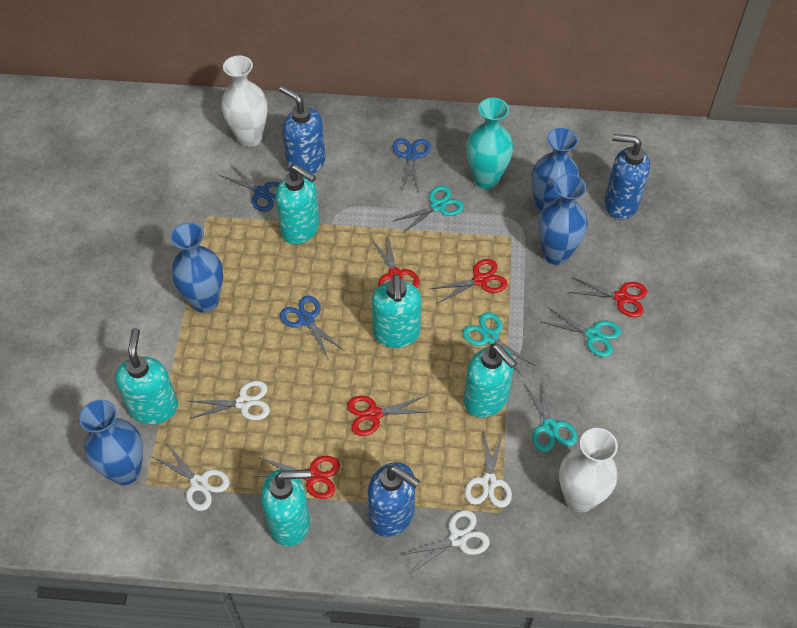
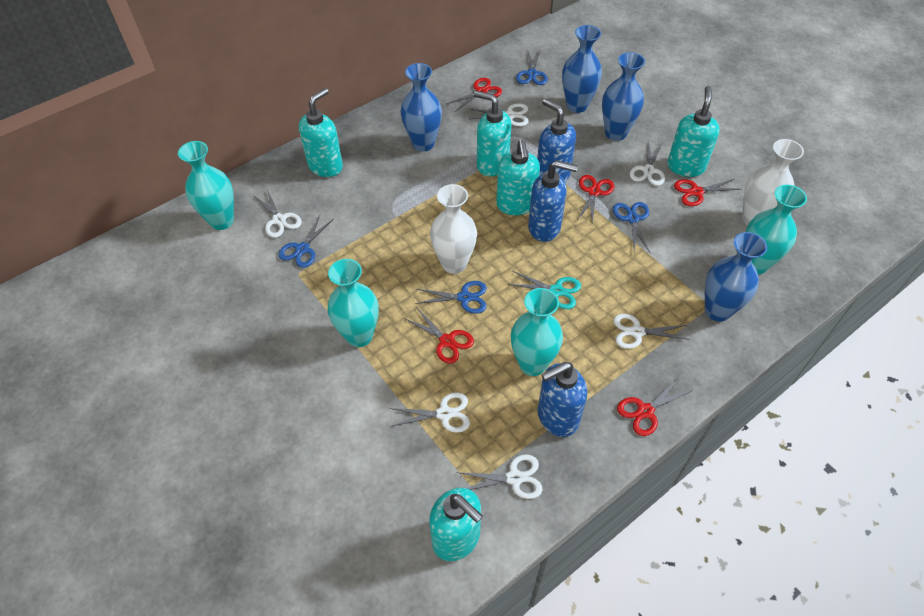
blue scissors: [219,165,280,212] [280,295,343,360] [393,138,431,192] = 3 -> [278,215,333,268] [415,281,487,314] [516,49,548,85] [613,202,650,253] = 4
turquoise scissors: [392,186,464,234] [463,312,534,376] [523,380,577,452] [542,307,621,357] = 4 -> [508,271,581,309] = 1
turquoise vase: [466,98,513,189] = 1 -> [178,141,234,230] [327,259,379,347] [511,288,563,376] [746,184,807,274] = 4
white scissors: [151,444,230,511] [189,381,270,420] [401,510,490,574] [465,432,512,508] = 4 -> [253,189,302,238] [390,392,470,433] [457,455,543,499] [471,103,529,126] [613,314,690,349] [630,141,665,186] = 6

